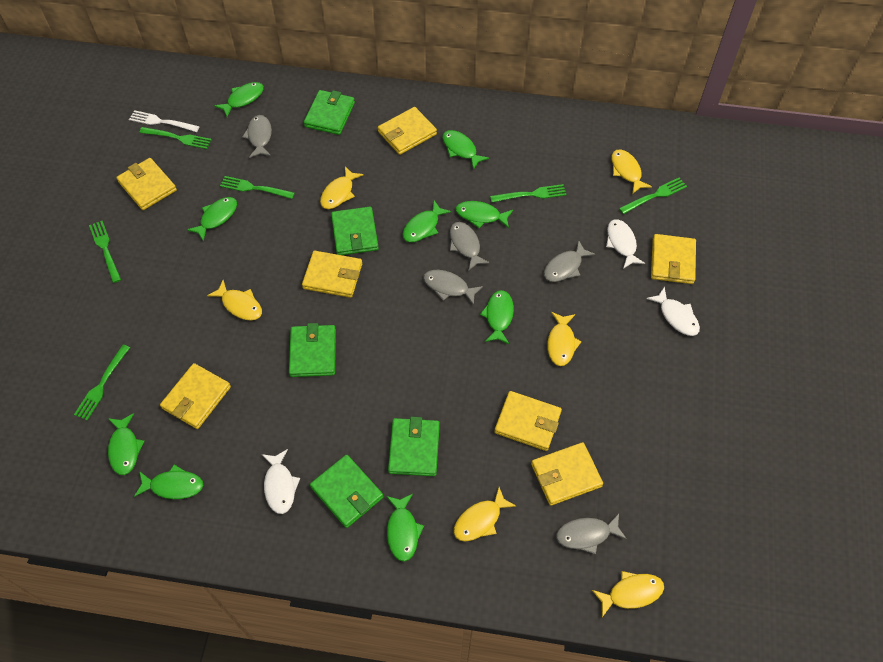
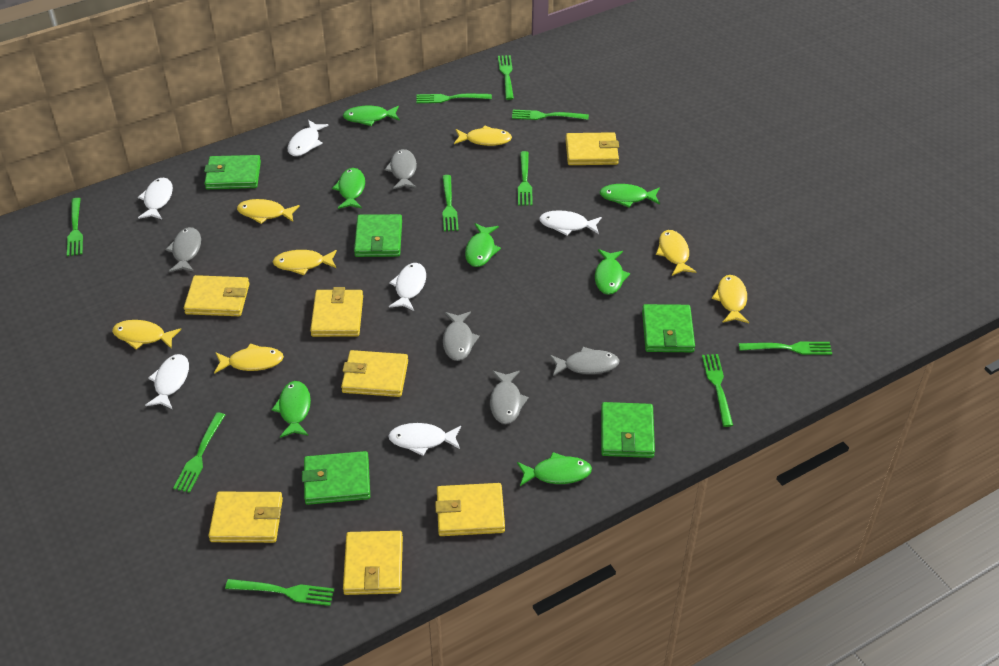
green fish: [108,413,144,475] [134,464,203,499] [187,197,237,242] [214,82,264,117] [386,494,424,562] [403,200,451,242] [442,130,489,170] [456,201,513,228] [480,290,514,344] = 9 -> [272,381,311,438] [332,168,365,209] [343,106,400,126] [465,223,501,267] [517,452,592,486] [595,249,630,295] [600,184,660,207] = 7
green fork: [74,345,130,420] [89,221,121,283] [139,127,212,149] [220,176,295,199] [490,184,567,202] [619,178,687,214] = 6 -> [67,198,83,256] [173,412,225,493] [225,579,334,606] [416,94,492,103] [442,175,459,231] [498,55,514,100] [512,110,589,120] [518,151,533,206] [702,354,733,427] [739,342,832,355] = 10
white fish: [262,449,300,514] [606,219,645,269] [647,286,700,336] = 3 -> [138,178,173,219] [145,354,189,409] [288,120,329,156] [388,423,461,456] [389,263,426,311] [539,210,602,236] = 6
white fork: [129,110,200,132] = 1 -> none = 0
yellow fish: [207,280,262,320] [320,166,364,209] [454,487,517,542] [547,312,582,366] [592,571,664,617] [611,149,652,194] = 6 -> [112,320,181,349] [214,343,284,374] [237,199,300,224] [273,250,337,275] [454,125,512,146] [656,230,696,276] [712,275,749,323] = 7

